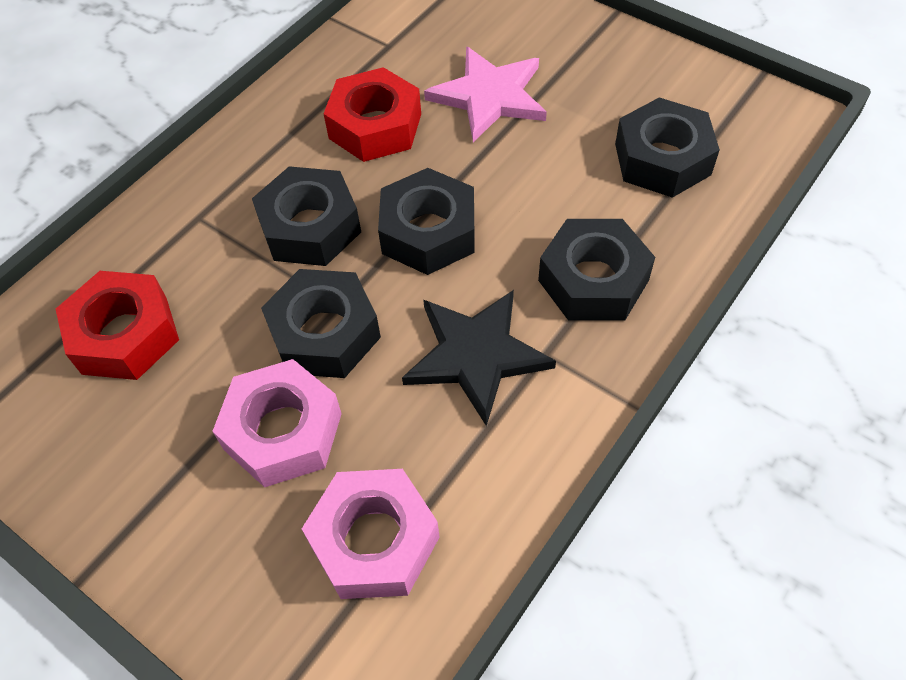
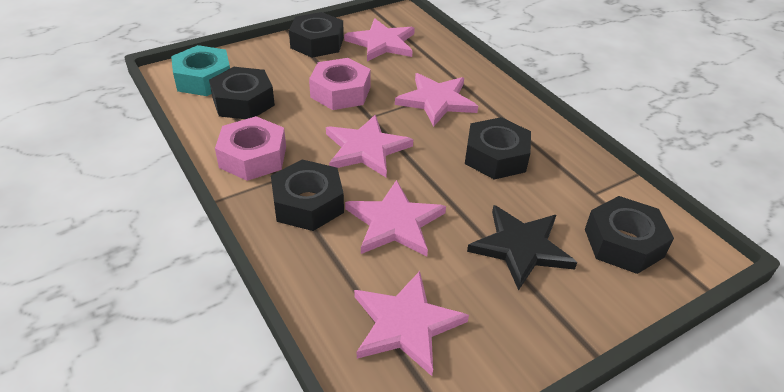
pink star: [424,46,547,142] = 1 -> [326,115,413,178] [344,18,415,61] [345,180,446,257] [354,271,469,376] [395,73,478,127] = 5
red nut: [56,271,179,380] [323,67,421,162] = 2 -> none = 0
turquoise nut: none = 0 -> [171,45,230,96] = 1

